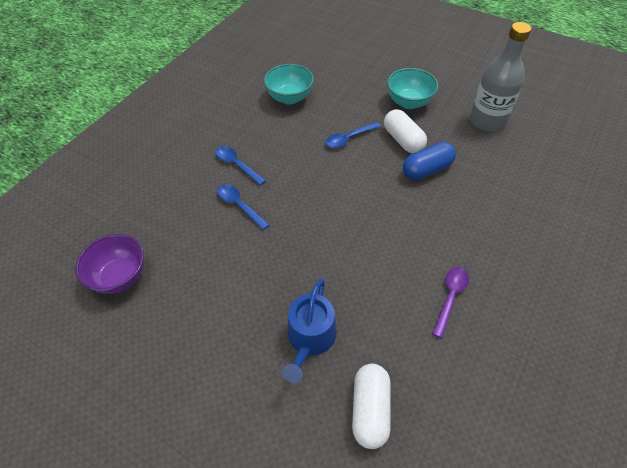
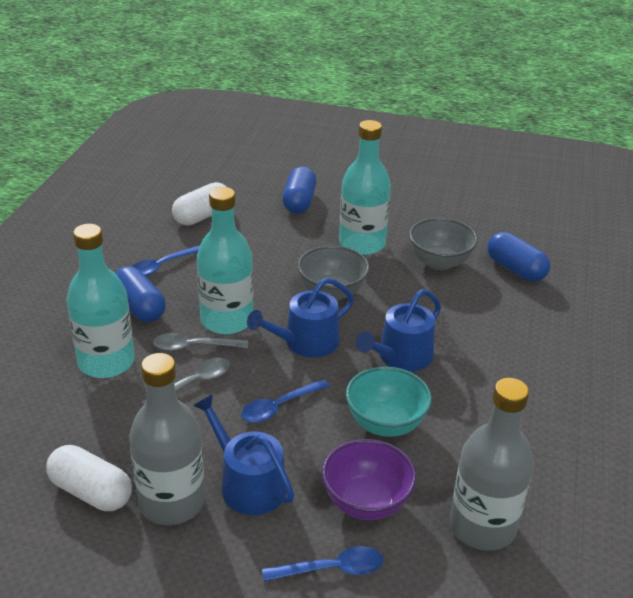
blue capsule: [403,142,456,180] = 1 -> [115,266,166,322] [282,166,317,214] [487,232,550,282] = 3
blue watering can: [283,279,337,383] = 1 -> [193,394,294,515] [247,278,354,357] [356,289,441,371] = 3
grey bottle: [470,22,531,131] = 1 -> [129,353,205,525] [450,378,533,551] = 2
grey bowl: none = 0 -> [297,245,370,301] [409,218,478,270] = 2
grey spoon: none = 0 -> [142,358,230,405] [153,333,248,351] = 2
purple spoon: [432,267,469,338] = 1 -> none = 0
turquoise bottle: none = 0 -> [66,224,134,378] [197,187,253,334] [339,120,391,255] = 3
turquoise bowl: [264,64,314,104] [387,68,438,109] = 2 -> [346,367,432,437] = 1

